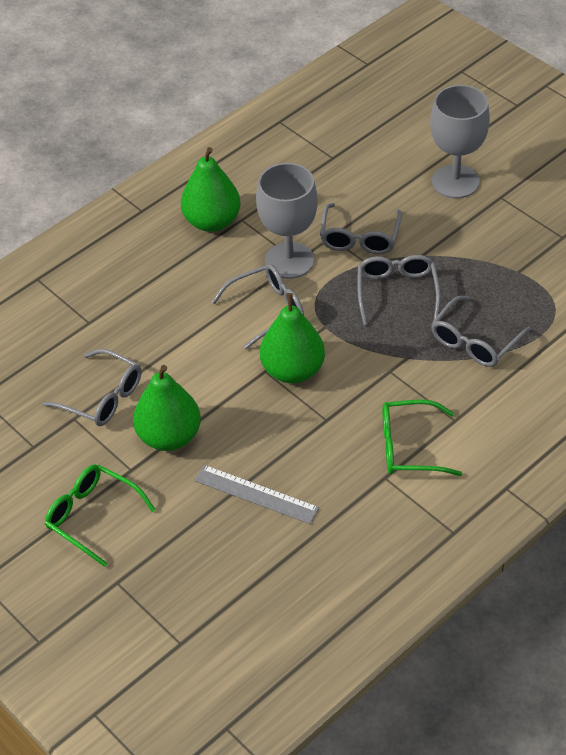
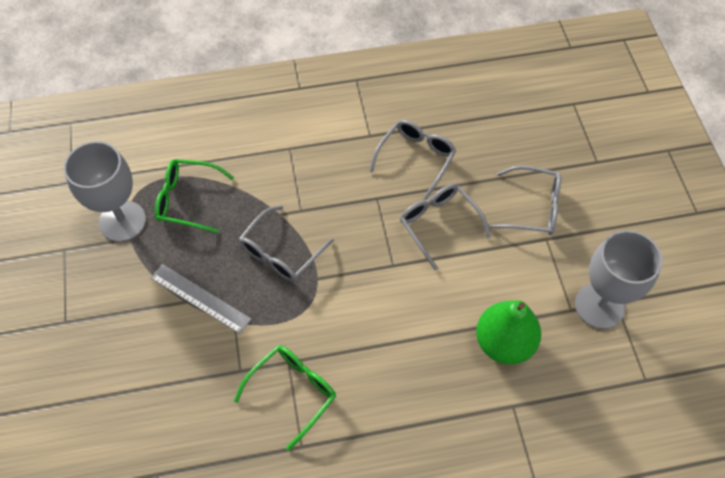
green pear: [133,365,201,451] [181,147,241,232] [260,293,325,383] = 3 -> [476,300,541,364] = 1
grey glasses: [43,349,142,426] [212,264,304,350] [320,203,402,254] [358,255,441,325] [431,296,531,367] = 5 -> [239,205,334,282] [369,120,456,200] [400,184,491,270] [489,165,561,235] = 4

